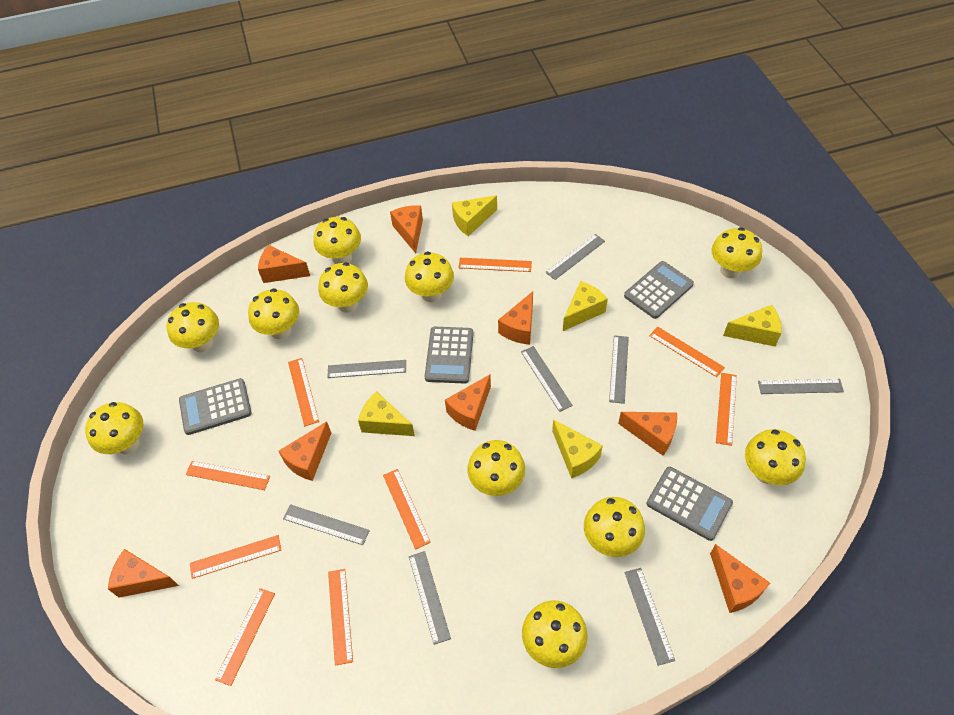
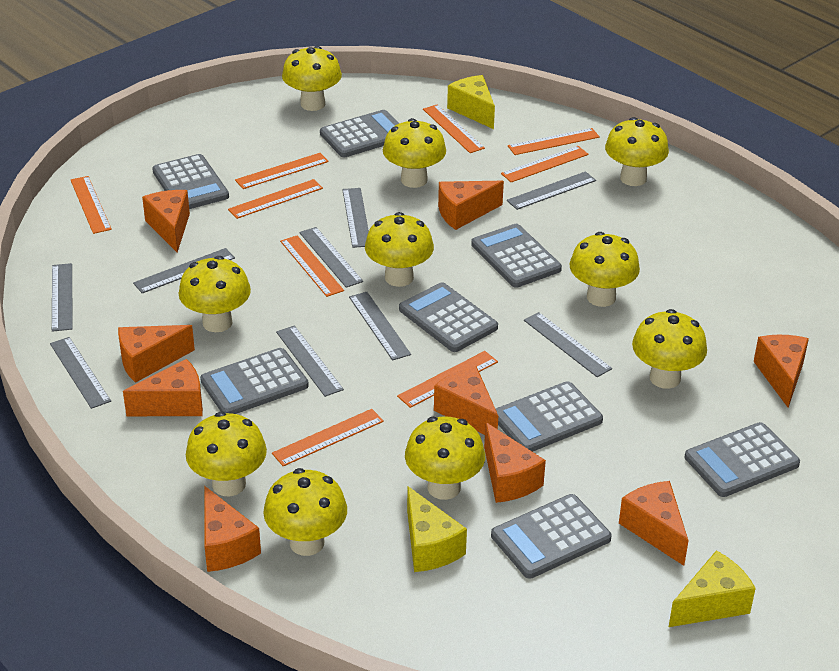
grey calculator: [179,378,251,435] [425,327,474,384] [624,261,694,319] [647,467,733,541] = 4 -> [152,154,229,209] [200,348,309,414] [320,110,399,157] [399,282,498,352] [471,224,562,288] [491,494,612,579] [496,381,603,452] [685,422,800,497] = 8
grey ruler: [283,504,370,545] [327,360,406,378] [409,551,451,645] [521,346,573,412] [545,234,605,280] [609,335,629,404] [625,568,675,666] [758,379,844,394] = 8 -> [50,337,111,409] [52,263,73,332] [133,248,235,294] [276,325,344,397] [299,227,363,288] [342,188,369,248] [349,292,411,360] [507,171,596,210] [524,312,612,377] = 9
orange cheese: [108,549,179,598] [258,245,310,283] [278,422,331,481] [390,205,423,253] [445,374,491,431] [498,291,533,345] [618,412,677,456] [710,544,770,613] = 8 -> [118,325,195,383] [123,359,203,416] [142,190,190,253] [204,486,261,572] [434,366,498,435] [438,181,504,230] [484,422,546,503] [619,481,689,566] [754,335,809,408] = 9
yellow cheese: [358,391,415,436] [452,195,497,236] [552,419,603,478] [563,281,608,331] [723,305,782,346] = 5 -> [407,486,467,572] [447,75,495,129] [669,550,756,627] = 3
yellow mushroom: [85,402,143,454] [166,302,219,352] [248,288,299,339] [314,217,361,264] [318,262,368,313] [405,252,454,302] [467,440,525,496] [522,600,588,668] [584,497,645,557] [711,227,762,278] [745,429,806,485] = 11 -> [179,256,251,332] [186,412,267,496] [263,468,347,556] [282,46,342,111] [365,212,434,287] [383,118,446,188] [405,416,485,500] [570,232,640,307] [605,117,669,186] [632,309,707,389] = 10

